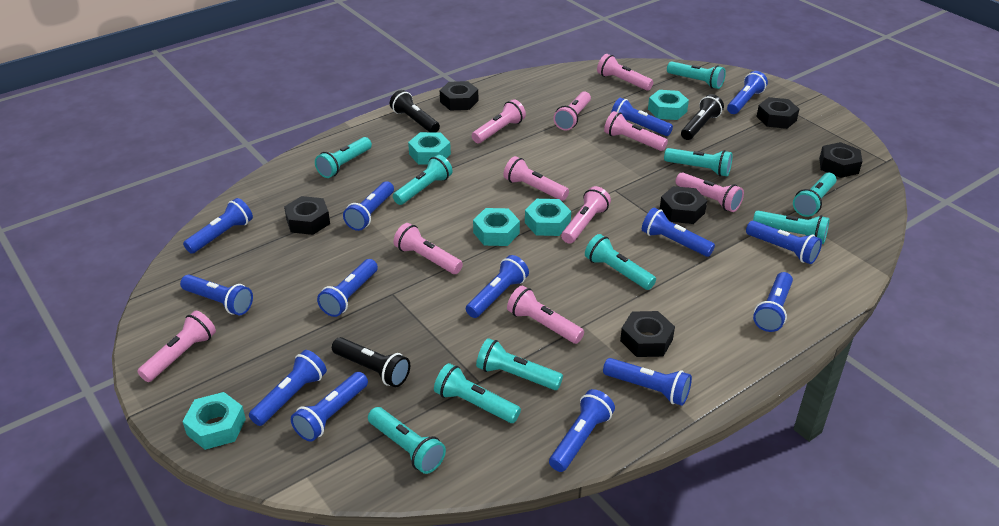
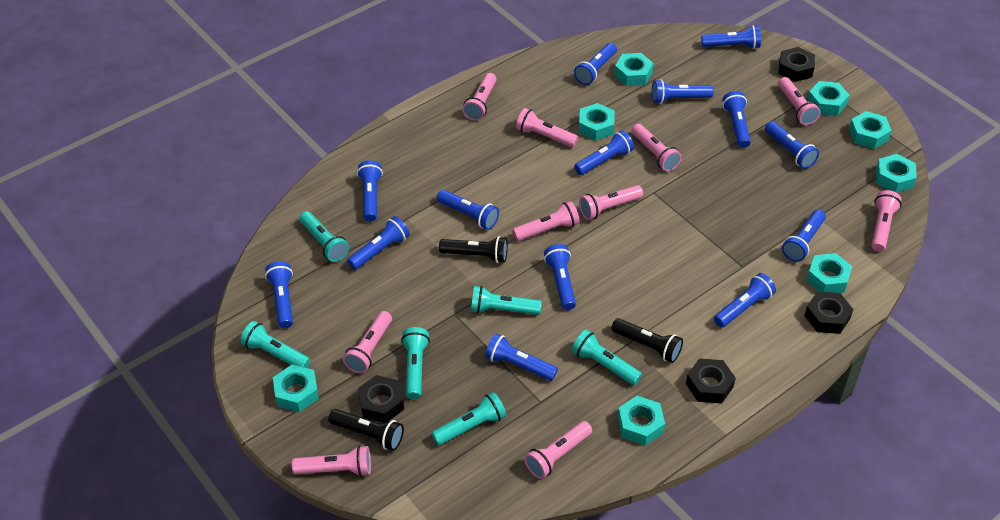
black nut: [284,196,330,235] [440,81,478,111] [620,311,675,357] [660,186,707,224] [756,97,799,129] [819,142,862,178] = 6 -> [358,375,404,423] [686,358,736,403] [779,47,815,82] [804,291,853,334] = 4
turquoise flashlight: [315,137,372,178] [368,407,446,474] [393,155,452,205] [434,363,521,423] [476,338,563,390] [585,234,656,290] [664,148,733,176] [667,61,726,89] [753,211,830,244] [793,173,836,217] = 10 -> [240,321,310,368] [299,211,349,262] [401,327,430,399] [432,392,506,445] [471,286,542,315] [572,330,642,385] = 6
turquoise nut: [182,392,246,450] [408,132,451,165] [473,208,520,246] [525,199,571,236] [648,90,689,120] = 5 -> [273,364,319,412] [579,103,615,141] [614,53,654,86] [618,396,665,445] [806,253,853,293] [807,81,850,116] [849,111,892,149] [876,154,917,193] = 8

